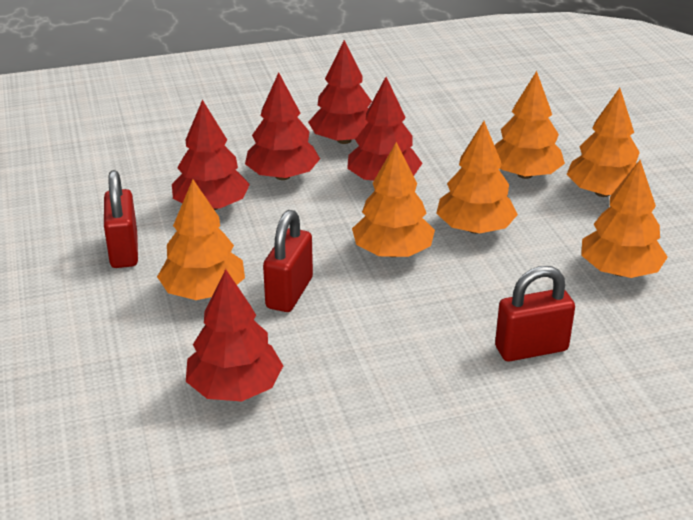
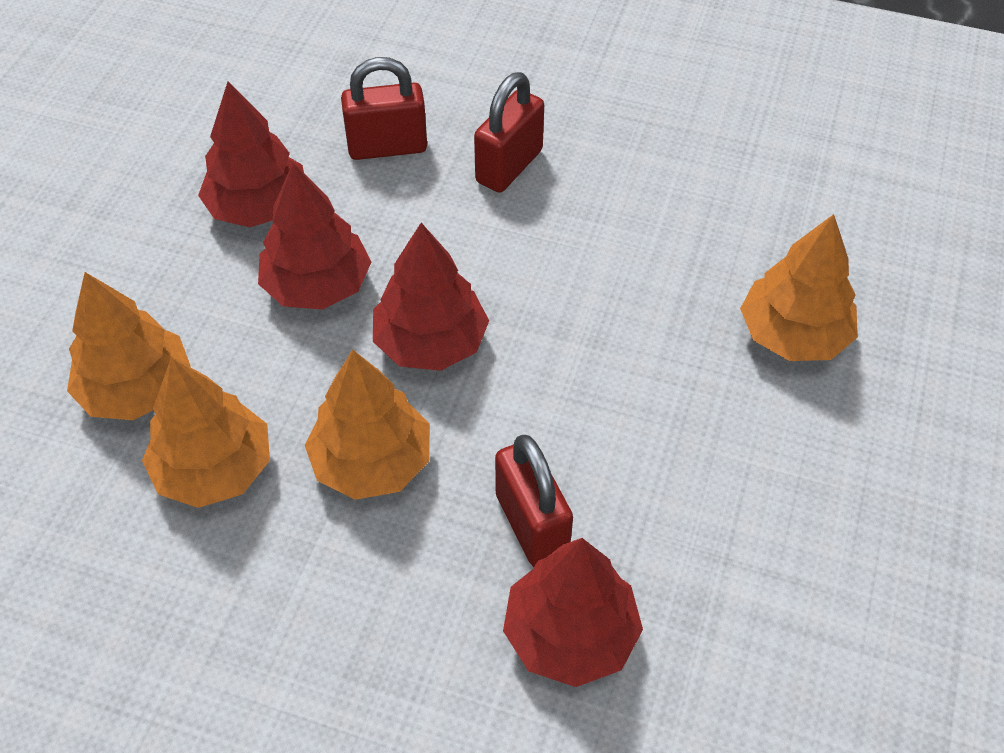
orange tree: [157,180,245,300] [352,142,435,257] [436,121,518,234] [495,71,565,179] [567,88,640,197] [581,160,668,278] = 6 -> [67,272,191,420] [142,357,270,508] [305,350,430,500] [740,214,858,361] = 4
red tree: [172,100,250,210] [186,269,283,402] [245,72,320,180] [308,40,372,144] [347,77,423,181] = 5 -> [198,81,304,227] [258,163,371,310] [373,223,489,371] [503,538,643,687] = 4

